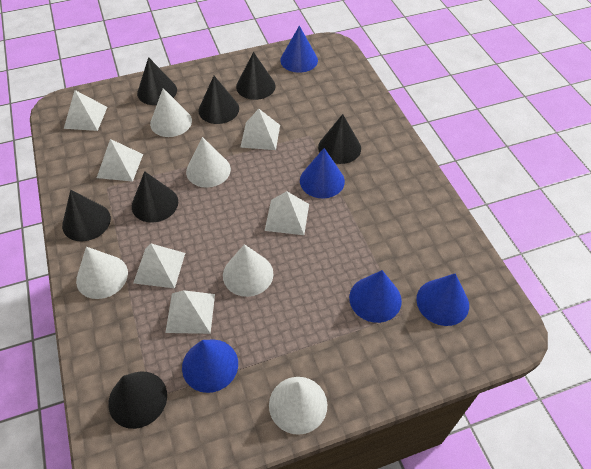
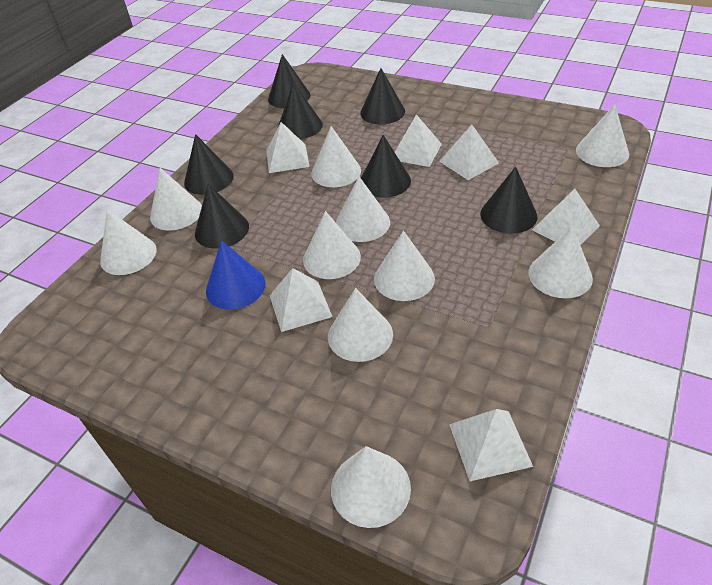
blue cone: [182,340,238,393] [280,26,318,73] [300,148,345,198] [349,270,402,323] [416,273,469,326] = 5 -> [206,240,265,310] = 1
white cone: [76,247,128,299] [150,88,192,137] [186,137,231,188] [223,244,273,297] [269,377,327,435] = 5 -> [100,210,157,275] [150,168,202,231] [303,211,361,279] [311,126,361,187] [328,288,393,362] [331,446,411,528] [336,176,390,242] [374,231,435,301] [529,226,593,298] [576,104,629,167] = 10

